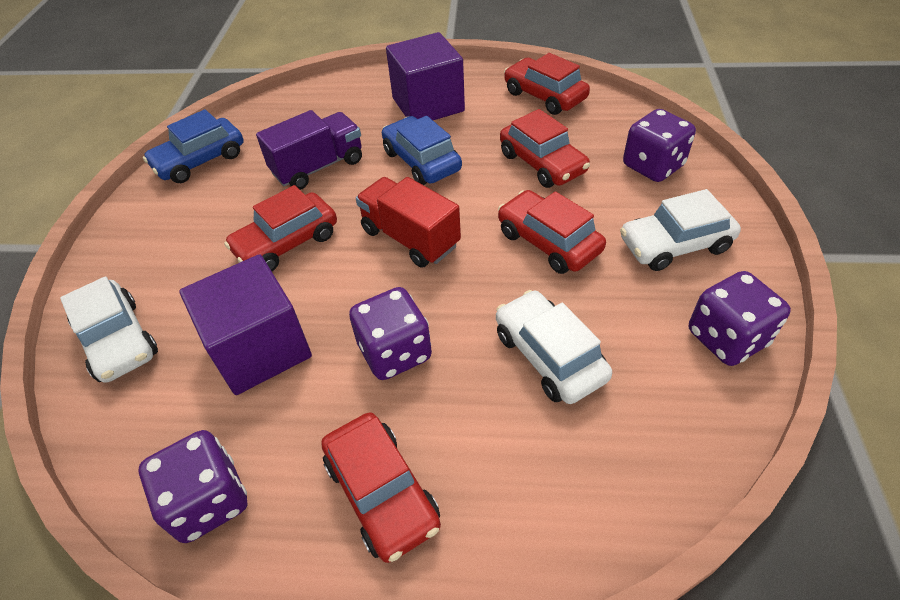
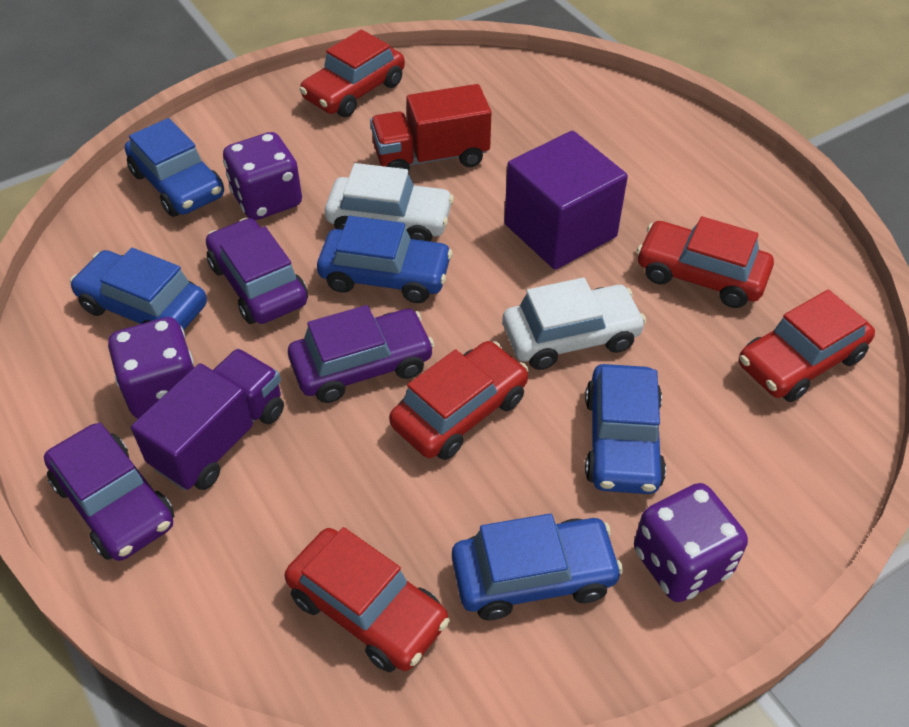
blue car: [143,109,244,183] [382,116,462,185] = 2 -> [70,248,207,330] [125,118,224,217] [317,216,453,303] [452,513,623,620] [585,364,666,494] = 5
purple car: none = 0 -> [44,422,174,561] [206,218,308,324] [288,305,434,403] = 3
purple cube: [179,255,312,395] [386,32,465,120] = 2 -> [504,131,628,270] = 1
purple dice: [139,430,248,543] [349,287,432,380] [623,109,696,182] [689,271,791,366] = 4 -> [108,317,194,419] [223,132,302,220] [634,483,748,602] = 3
white car: [60,276,158,383] [496,290,612,404] [620,189,741,271] = 3 -> [325,163,454,241] [502,277,646,370] = 2

